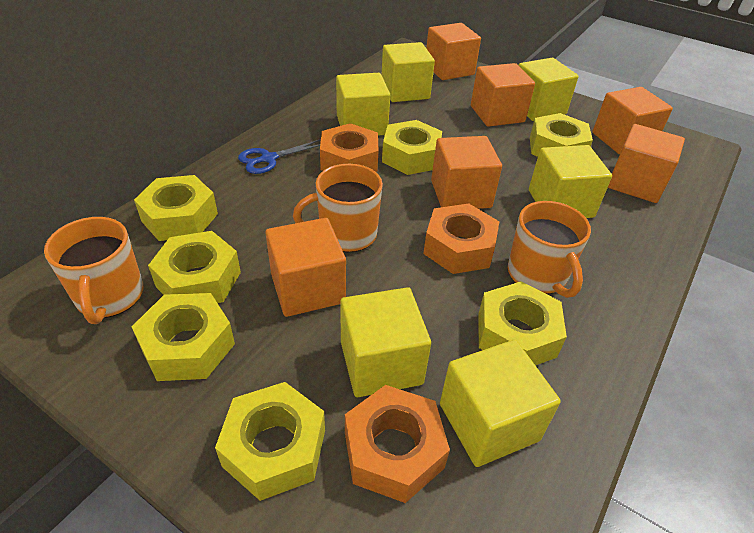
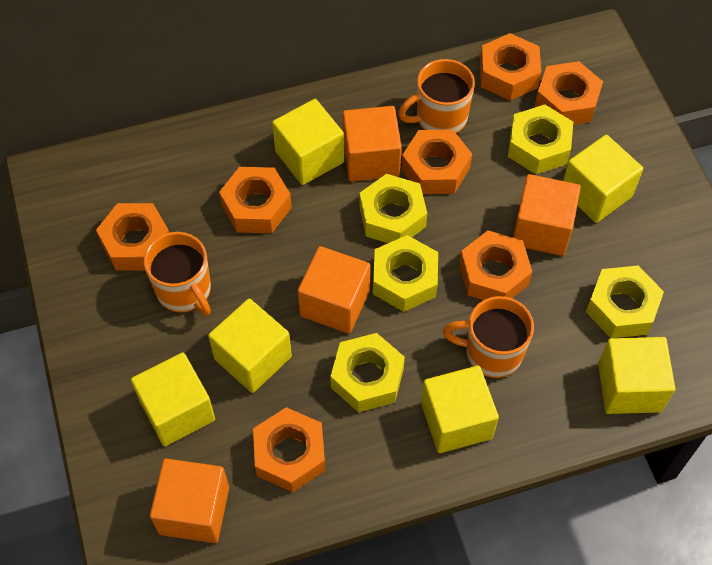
blue scissors: [238,139,321,174] = 1 -> none = 0
orange cube: [265,218,346,317] [426,23,481,80] [431,136,502,209] [471,63,535,127] [593,87,673,155] [608,124,685,203] = 6 -> [150,458,229,543] [298,246,371,334] [343,106,402,182] [513,174,581,256] = 4
orange nut: [320,123,378,172] [345,385,450,503] [423,204,499,274] = 3 -> [96,203,169,271] [219,167,292,233] [253,407,325,492] [401,129,472,194] [459,230,532,300] [480,33,541,101] [534,61,603,125] = 7
yellow nut: [132,293,235,381] [134,175,218,241] [148,231,241,303] [215,382,325,501] [382,120,442,175] [478,281,567,365] [530,113,593,157] = 7 -> [330,333,405,412] [359,174,427,243] [373,235,438,312] [508,105,573,174] [586,266,664,338] = 5

